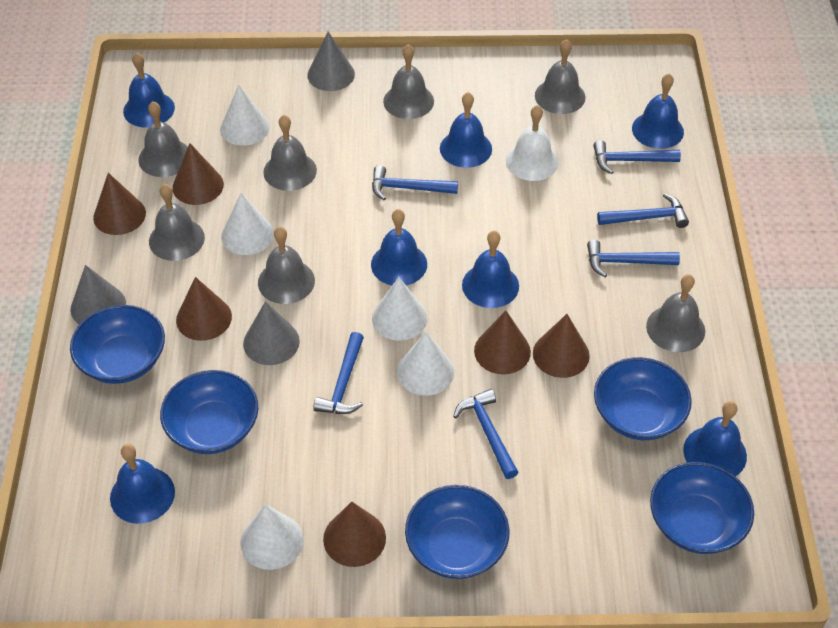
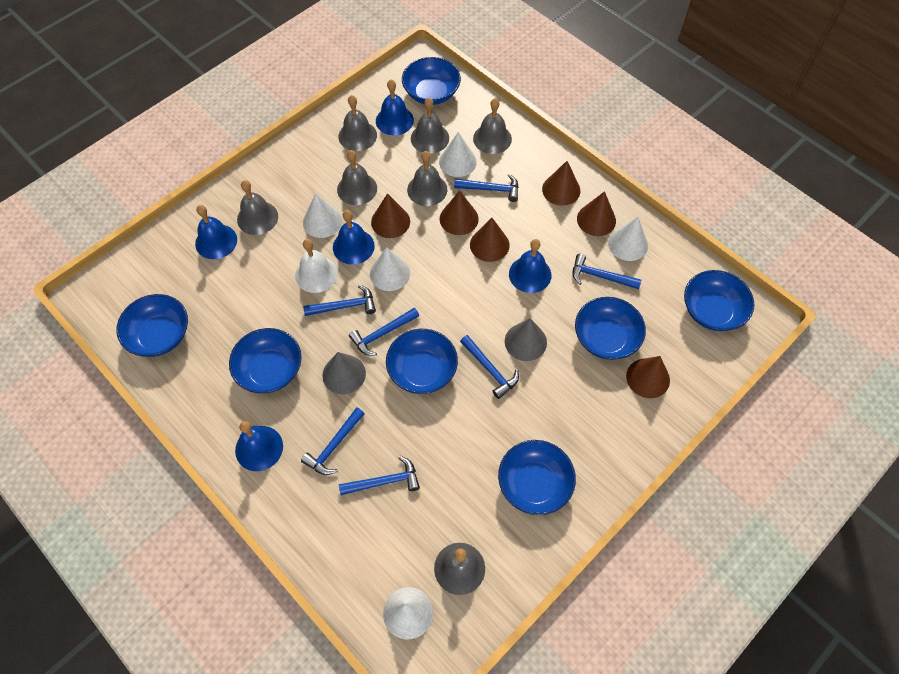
blue bell: [110,444,175,524] [123,52,175,127] [371,209,427,285] [440,92,492,168] [462,231,519,308] [632,74,684,149] [683,401,747,476] = 7 -> [195,205,237,259] [235,421,283,471] [333,210,375,265] [376,79,414,135] [509,239,551,293] = 5
blue bowl: [70,305,165,384] [160,370,258,454] [405,485,509,579] [594,357,692,440] [650,462,754,554] = 5 -> [116,294,188,357] [229,328,302,393] [386,329,458,394] [402,57,461,105] [498,440,576,515] [575,297,646,360] [684,270,754,331] = 7
blue hammer: [313,332,364,414] [372,165,458,200] [453,389,519,479] [587,240,680,277] [593,140,681,174] [597,193,689,228] = 6 -> [301,407,365,475] [303,285,376,316] [339,456,420,495] [349,308,419,356] [454,174,519,202] [460,335,519,399] [572,254,642,289] = 7
grey cone: [71,265,126,324] [243,301,300,365] [307,31,355,91] = 3 -> [322,352,366,394] [505,318,547,361] = 2

